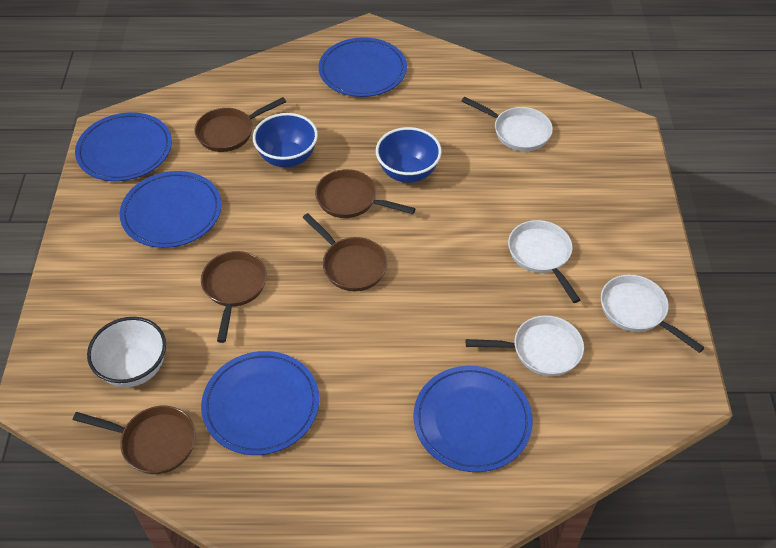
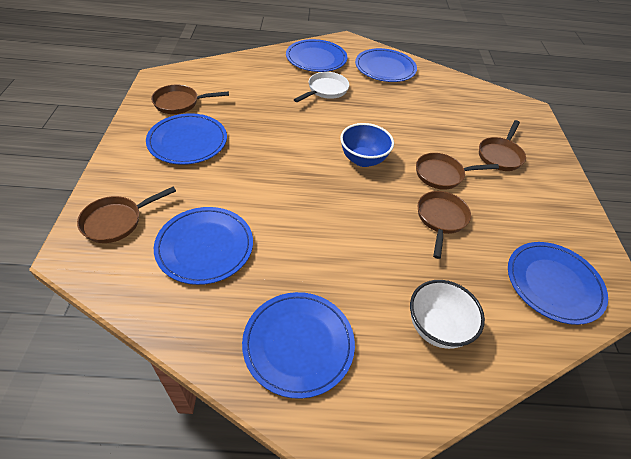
blue bowl: [253,113,318,168] [376,127,442,183] = 2 -> [340,123,394,167] = 1
blue plate: [75,112,172,181] [120,171,222,248] [201,351,319,455] [319,37,407,97] [413,366,533,472] = 5 -> [146,113,227,165] [154,207,253,285] [242,292,355,399] [286,39,347,72] [355,48,417,82] [508,242,608,325] = 6
white pan: [462,97,553,151] [466,315,584,376] [508,220,580,303] [601,275,705,353] = 4 -> [294,72,349,102] = 1

